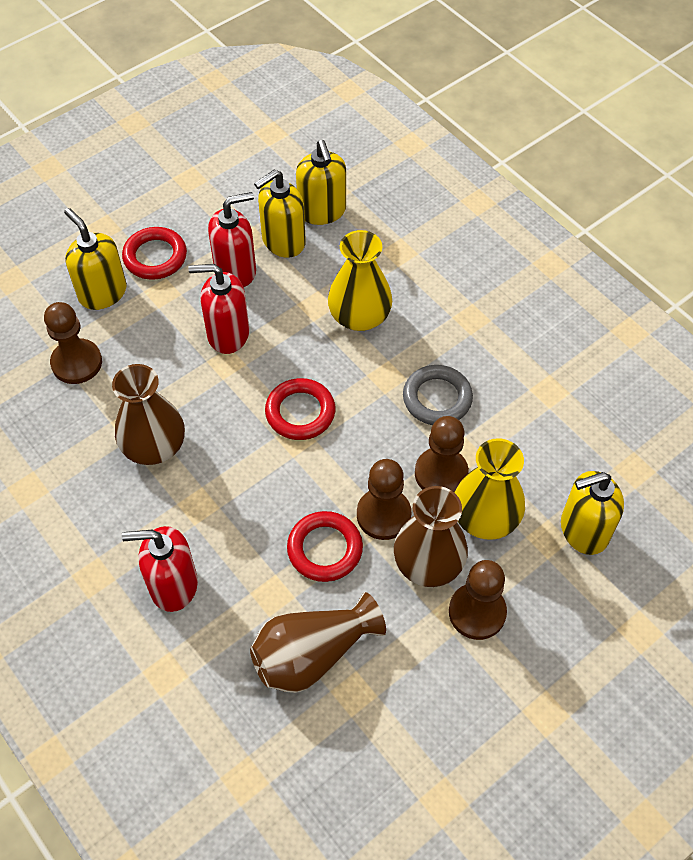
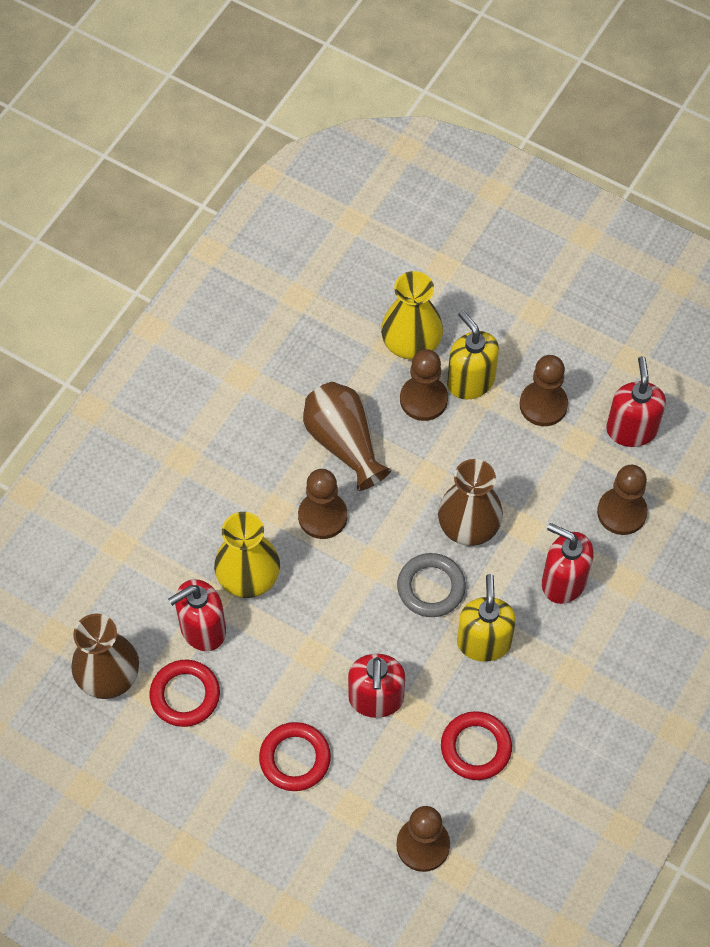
brown pawn: [44,302,102,384] [357,459,411,540] [415,416,469,492] [449,560,507,640] = 4 -> [298,469,348,539] [396,806,450,872] [400,349,448,421] [520,355,568,426] [597,465,648,535] = 5
red soap dispenser: [122,526,198,612] [188,264,249,354] [208,192,256,287] = 3 -> [168,579,226,651] [348,654,405,718] [542,523,593,604] [606,356,666,447] = 4
yellow soap dispenser: [64,208,127,310] [254,170,306,258] [296,140,346,225] [561,471,624,555] = 4 -> [447,310,499,399] [457,574,516,662] = 2

